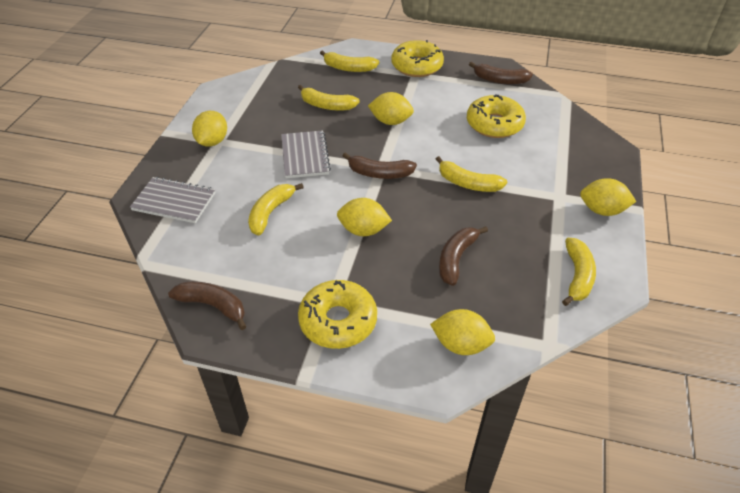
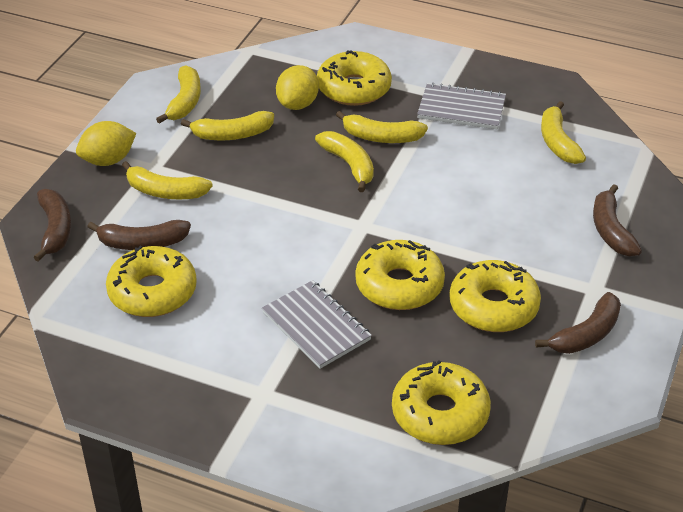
yellow banana: [248,183,304,236] [298,85,360,110] [320,50,379,72] [436,156,507,192] [562,238,596,306] = 5 -> [122,161,213,199] [156,66,201,124] [181,111,274,140] [315,131,374,192] [336,111,428,143] [541,101,586,164] = 6
yellow donut: [298,280,377,349] [391,40,444,77] [467,94,526,138] = 3 -> [106,246,197,317] [317,50,392,106] [355,240,445,310] [392,360,491,445] [449,260,541,332] = 5
yellow lemon: [192,111,227,147] [337,198,392,236] [368,92,414,125] [430,309,495,355] [580,178,636,216] = 5 -> [76,121,136,166] [276,65,319,110] = 2

